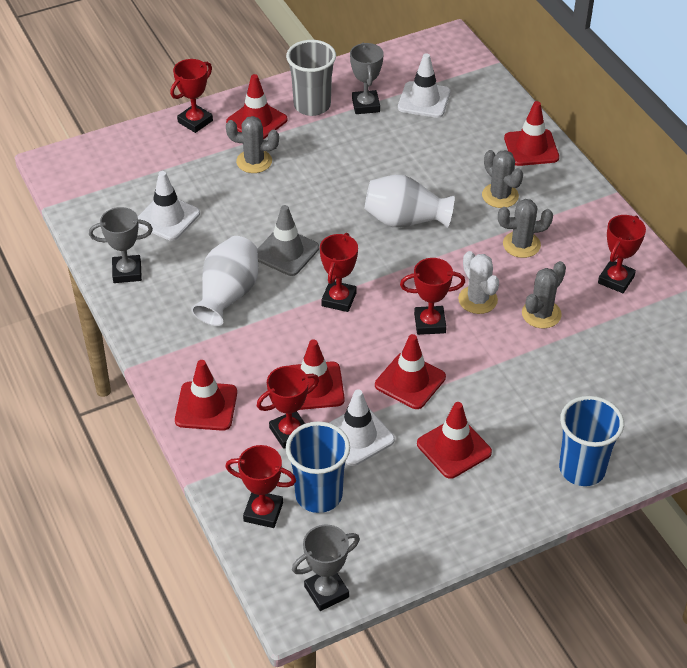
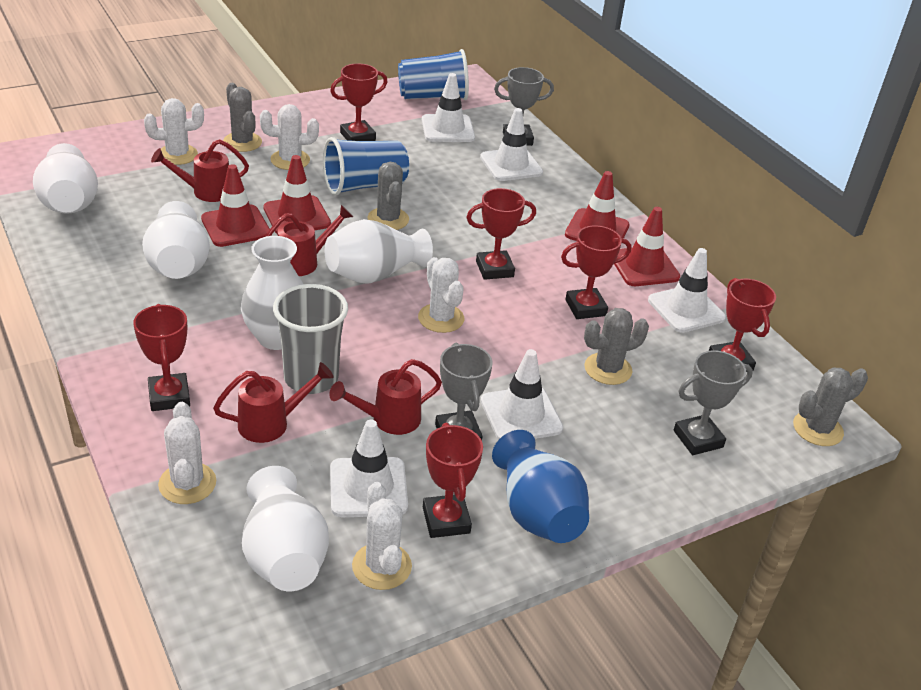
blue vase: none = 0 -> [492,430,589,543] = 1
grey traffic cone: [257,205,319,276] = 1 -> none = 0
red traffic cone: [175,360,237,431] [226,74,288,140] [290,339,345,410] [375,334,446,409] [417,402,492,479] [504,101,559,166] = 6 -> [201,164,270,247] [263,155,331,234] [565,171,630,241] [614,207,680,286] = 4
red watering can: none = 0 -> [151,139,249,202] [213,362,334,443] [265,205,353,276] [329,359,442,435] = 4
white cactus: [458,251,499,314] = 1 -> [144,98,204,165] [158,402,216,504] [260,104,319,170] [352,482,412,590] [418,257,464,333] = 5
white traffic cone: [138,171,200,241] [329,390,395,466] [398,53,450,118] = 3 -> [330,420,408,517] [422,73,475,142] [480,108,543,181] [481,349,563,440] [648,248,726,333] = 5
white vase: [191,236,258,326] [365,174,455,228] = 2 -> [33,143,98,214] [142,201,210,279] [241,236,303,350] [242,466,329,591] [325,219,433,284] = 5

